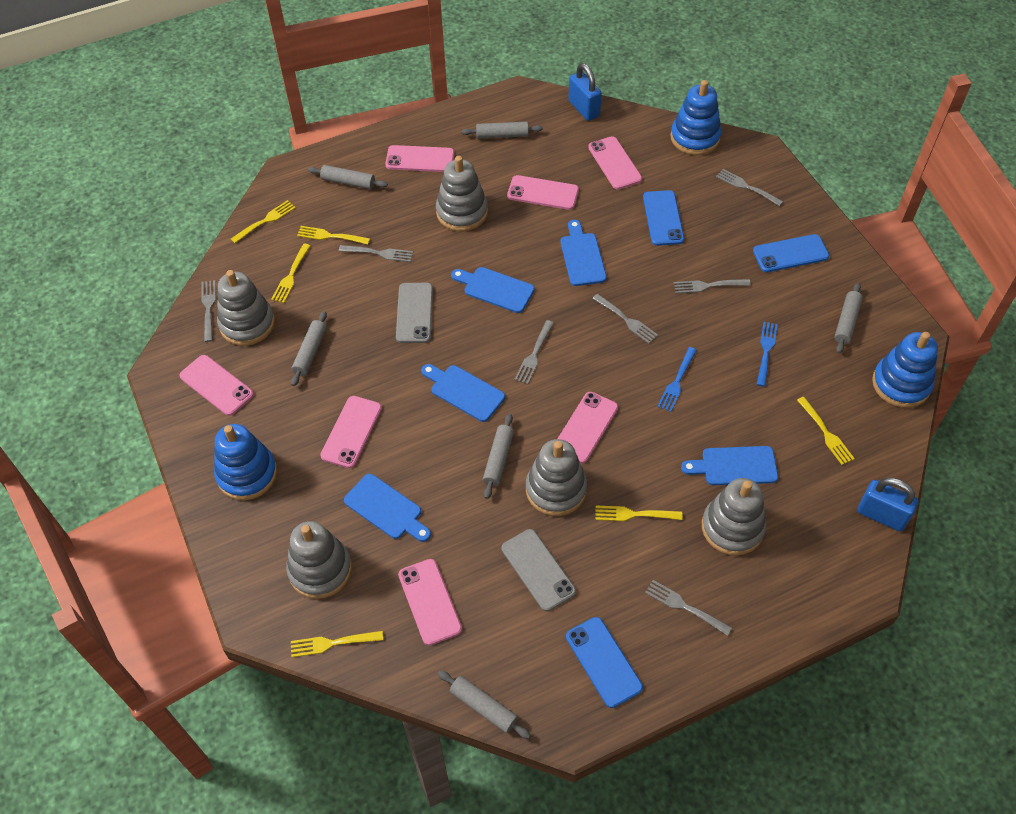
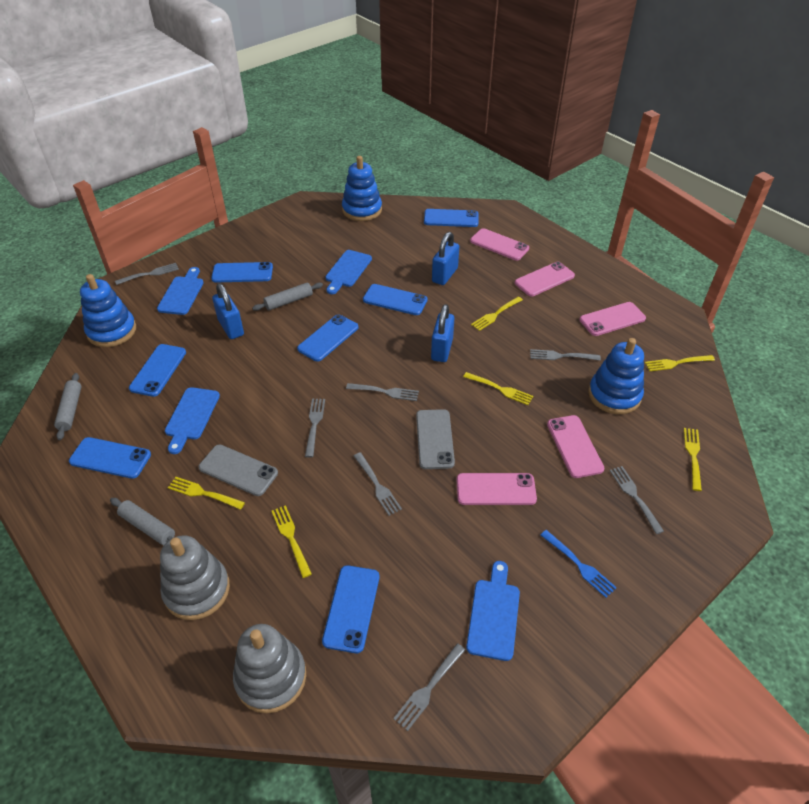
blue cutting board: [344,474,431,542] [421,364,505,422] [451,267,535,313] [560,220,607,286] [681,446,778,485] = 5 -> [157,267,204,315] [165,387,220,454] [326,250,372,294] [466,561,520,661] = 4
blue fork: [657,347,697,412] [756,322,778,387] = 2 -> [541,530,617,598] = 1
blue padlock: [568,63,602,121] [857,478,919,531] = 2 -> [212,283,244,339] [431,304,454,362] [432,232,459,285] = 3
blue phone: [566,617,643,708] [643,190,684,246] [753,234,829,272] = 3 -> [69,437,151,479] [129,344,186,397] [211,262,273,282] [297,315,358,362] [322,565,379,653] [363,284,428,315] [424,209,478,227] = 7
grey rolling pin: [291,311,327,386] [308,165,388,189] [438,670,531,739] [462,122,543,139] [483,414,514,499] [834,283,863,353] = 6 -> [54,373,81,440] [110,498,175,545] [252,283,323,311] = 3
grey stacking toy: [217,270,275,346] [286,521,352,599] [436,156,488,231] [526,439,587,516] [702,478,766,556] = 5 -> [160,535,230,620] [233,624,306,713] = 2
pink phone: [180,355,254,416] [320,396,382,468] [385,145,454,172] [398,559,462,646] [507,175,579,210] [558,392,618,463] [588,136,642,190] = 7 -> [457,473,537,505] [470,228,529,261] [515,262,575,297] [547,415,604,478] [579,302,646,336] = 5

